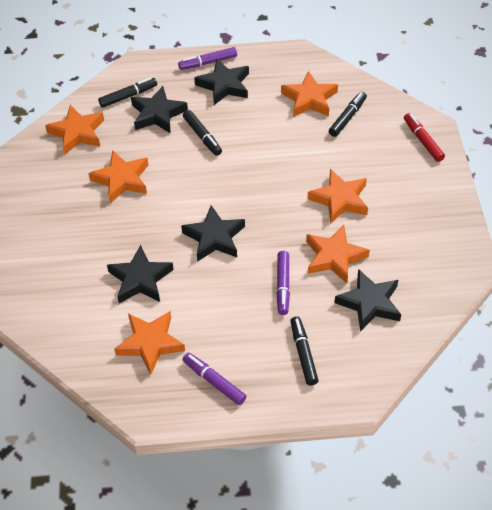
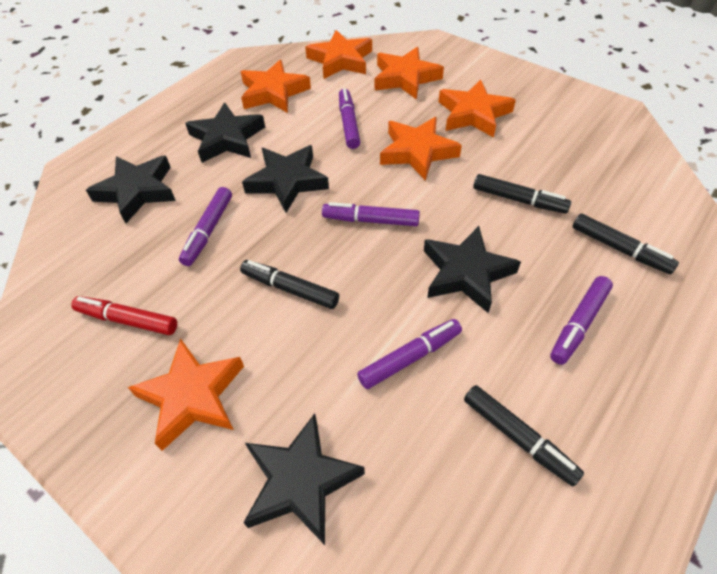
purple marker: [178,47,237,70] [183,353,246,405] [276,251,290,315] = 3 -> [179,187,232,266] [322,202,420,226] [339,88,360,149] [357,319,462,389] [550,276,613,365] = 5

